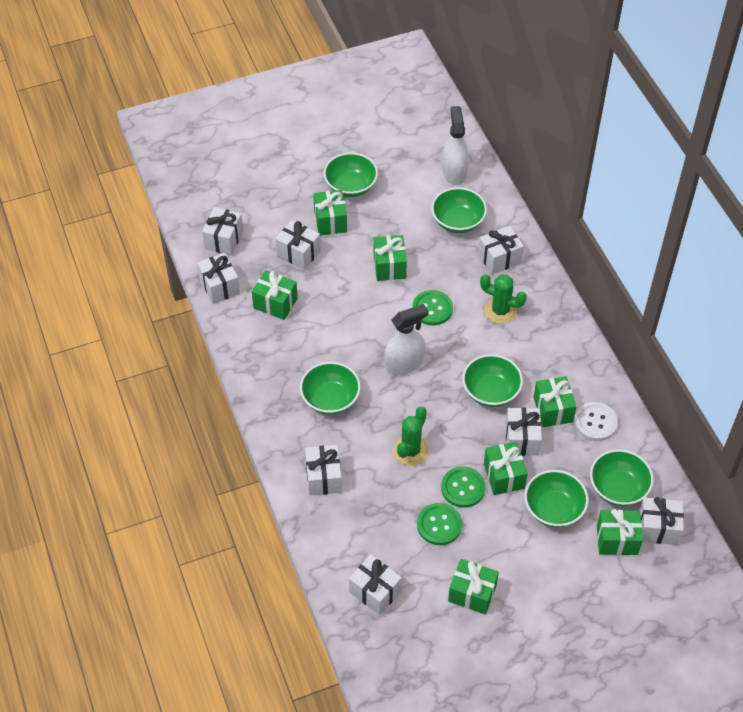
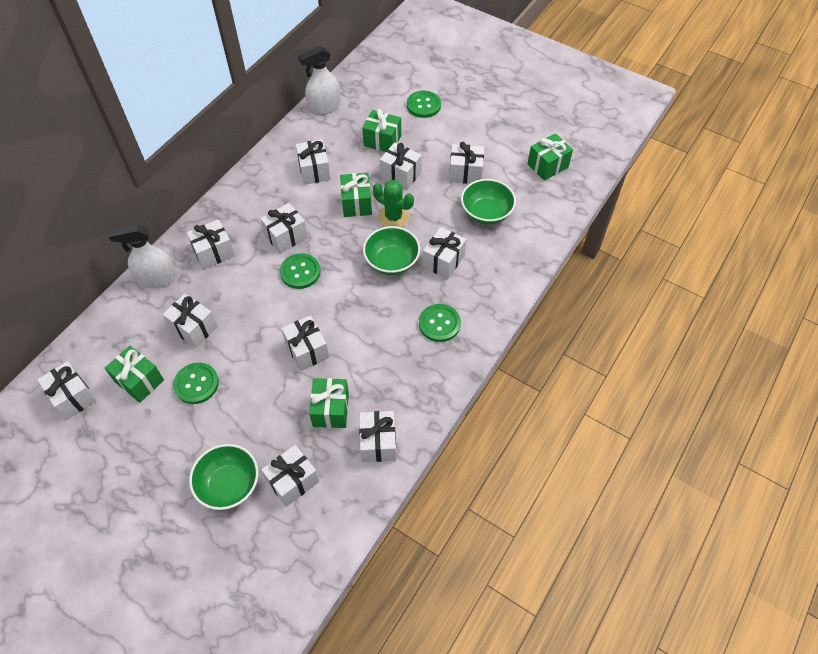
green bowl: [300,362,361,415] [324,153,378,197] [431,187,487,233] [462,354,523,407] [524,470,589,527] [590,449,654,506] = 6 -> [189,444,258,510] [363,226,420,275] [461,179,516,225] = 3
green button: [412,290,453,325] [417,503,462,545] [441,466,486,508] = 3 -> [173,363,219,404] [280,253,321,289] [407,91,441,118] [419,304,461,342] = 4
green cactus: [393,406,429,466] [480,274,527,324] = 2 -> [373,180,414,227] = 1
green gift: [252,270,298,320] [313,190,347,236] [373,235,407,281] [448,559,499,615] [484,442,528,495] [533,376,577,427] [597,509,643,555] = 7 -> [105,346,164,403] [309,378,349,428] [340,173,372,217] [362,109,401,152] [527,133,573,181] = 5
white button: [574,402,618,441] = 1 -> none = 0
white gift: [197,253,240,304] [202,207,243,256] [275,220,321,270] [305,445,342,496] [349,555,402,615] [478,226,524,275] [505,407,542,456] [639,497,684,545] = 8 -> [37,361,96,420] [162,293,218,348] [186,219,235,269] [260,203,308,254] [261,445,319,507] [281,315,329,371] [296,139,331,185] [359,411,396,462] [380,142,422,190] [423,227,466,279] [449,142,484,184] = 11

